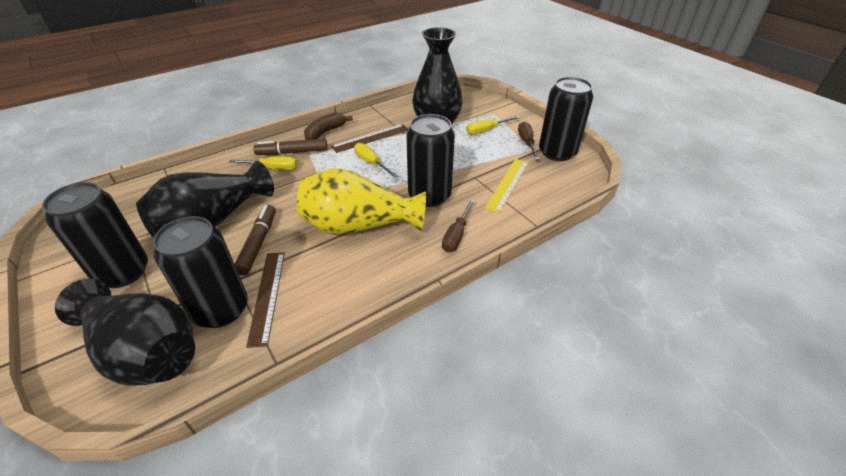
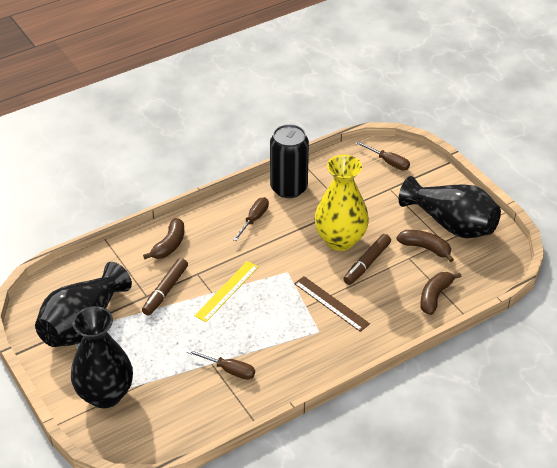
black can: [42,182,148,288] [153,216,248,328] [406,114,455,207] [539,77,593,161] = 4 -> [270,124,309,198] = 1
brown banana: [304,112,353,140] = 1 -> [143,218,184,259] [397,230,454,262] [420,272,461,315] = 3
brown ruler: [246,252,285,348] [331,124,408,153] = 2 -> [294,276,370,332] = 1
brown screwdriver: [442,199,475,252] [518,121,539,160] = 2 -> [187,349,255,380] [233,197,269,241] [356,141,410,170] = 3
yellow screwdriver: [229,156,297,170] [354,143,398,178] [466,116,520,135] = 3 -> none = 0

